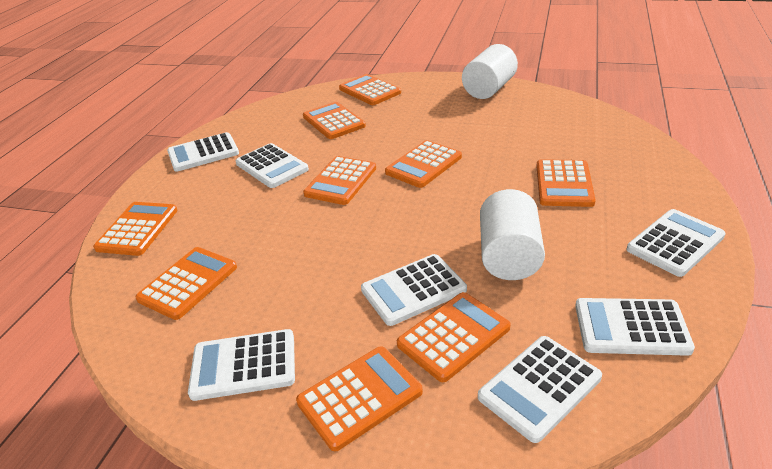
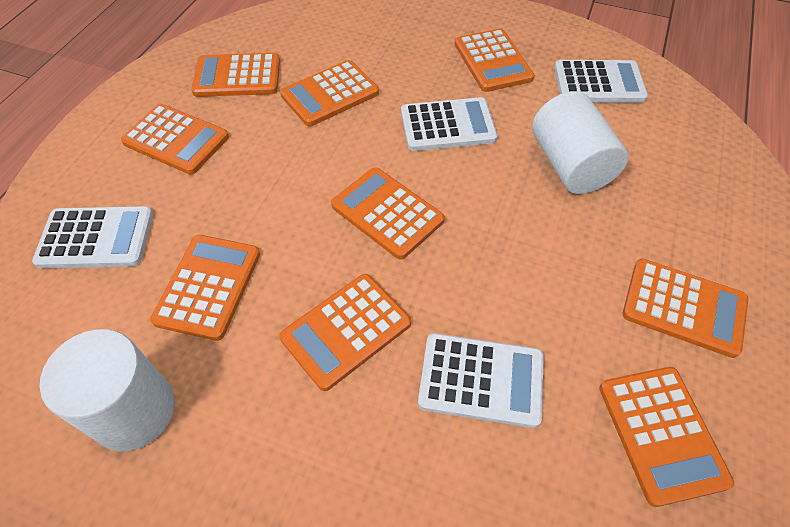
white calculator: [167,132,239,172] [188,329,295,401] [235,143,309,188] [361,254,467,326] [478,336,602,443] [575,298,695,356] [627,209,726,277] = 7 -> [32,206,153,269] [401,97,498,151] [418,333,544,428] [554,60,648,103] = 4

